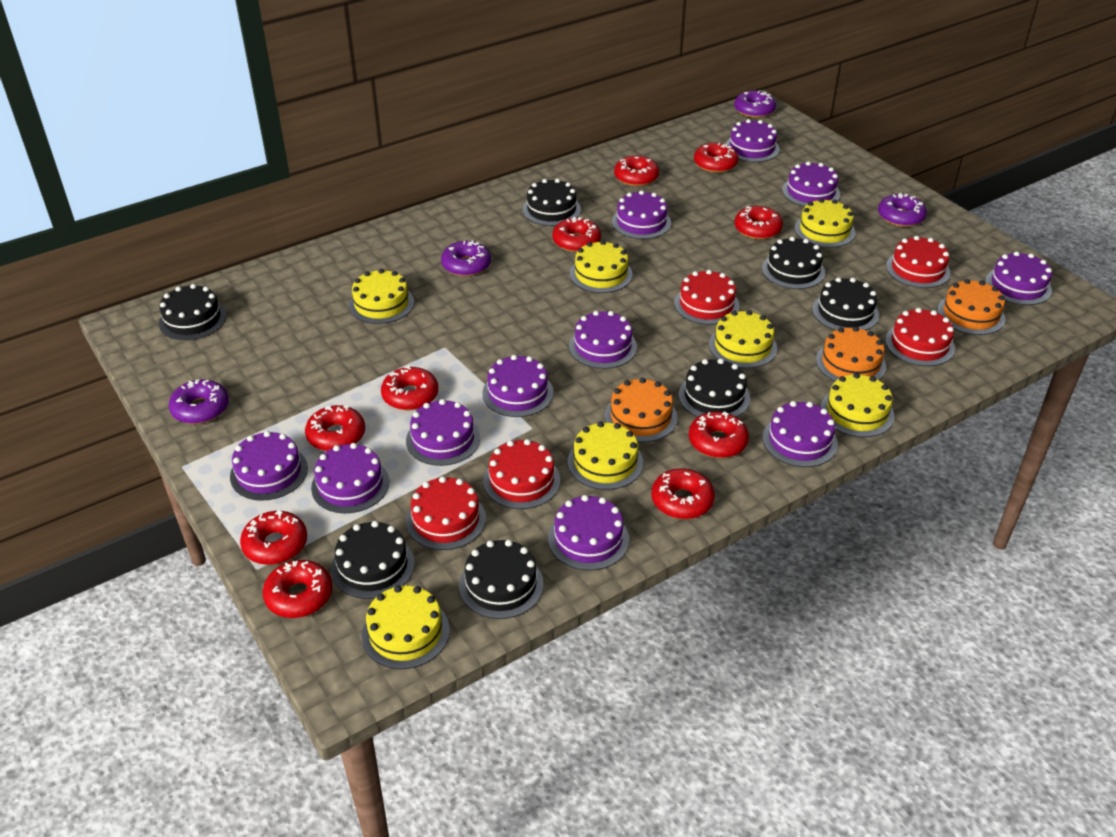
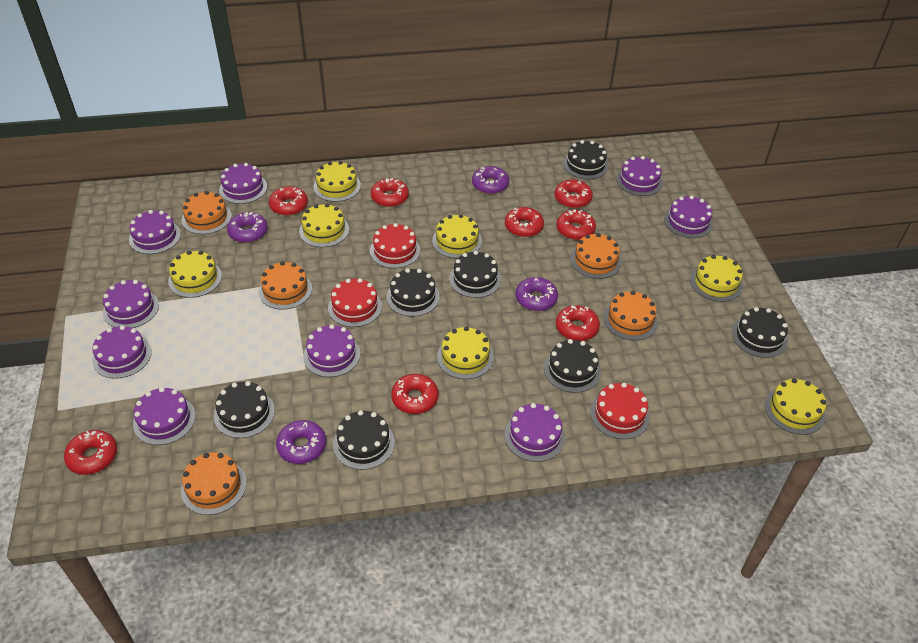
orange cake: [605,378,677,442] [816,326,886,381] [937,279,1005,335] = 3 -> [181,452,246,515] [182,191,232,234] [259,261,312,310] [571,233,622,279] [604,291,658,340] = 5
purple cake: [230,431,308,501] [311,443,389,513] [406,399,480,466] [482,355,553,417] [548,495,629,570] [569,311,637,369] [612,190,671,239] [726,119,780,162] [763,401,838,467] [782,161,840,207] [985,251,1052,305] = 11 -> [92,325,152,379] [103,280,159,328] [129,210,181,254] [133,387,195,445] [219,163,267,204] [303,324,360,377] [505,403,565,462] [616,156,663,196] [664,196,713,238] = 9
red cake: [406,476,486,550] [483,439,560,509] [674,270,739,325] [885,308,955,366] [886,236,950,288] = 5 -> [328,278,382,327] [370,223,420,268] [590,383,650,439] = 3
red donut: [240,510,307,565] [263,560,332,618] [305,405,365,451] [381,366,438,410] [552,217,601,252] [614,156,659,186] [651,468,715,519] [689,411,749,458] [694,143,738,173] [734,206,783,240] = 10 -> [64,430,117,475] [269,186,308,216] [371,178,409,207] [391,374,439,414] [505,207,544,237] [554,180,593,208] [556,210,596,240] [556,305,600,341] = 8

